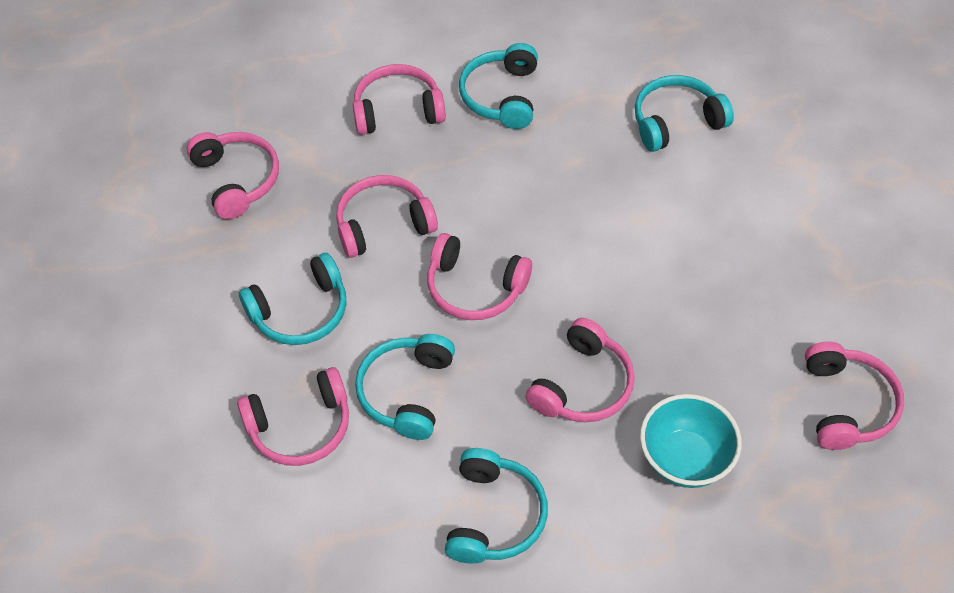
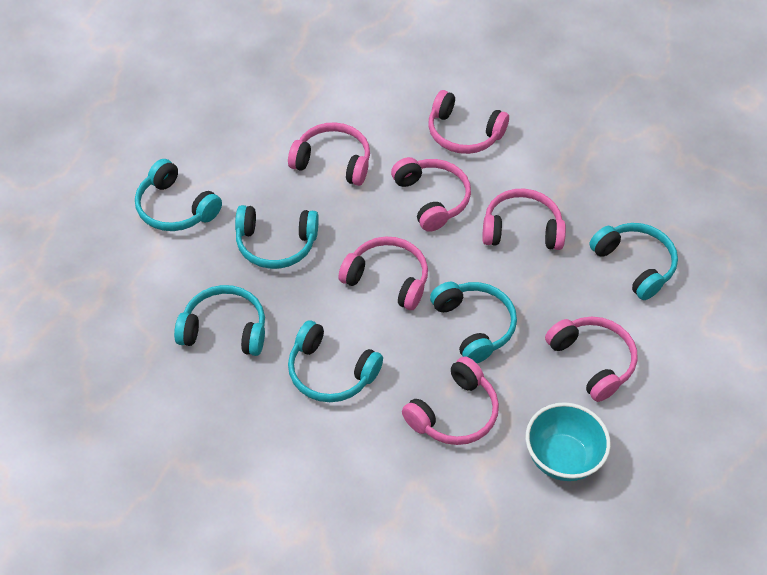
turquoise headphones: [239,253,347,345] [355,334,455,440] [445,448,548,563] [459,43,538,129] [635,75,734,152] = 5 -> [135,159,222,231] [174,285,265,356] [235,205,319,269] [288,320,383,402] [430,282,517,363] [589,223,678,300] = 6

